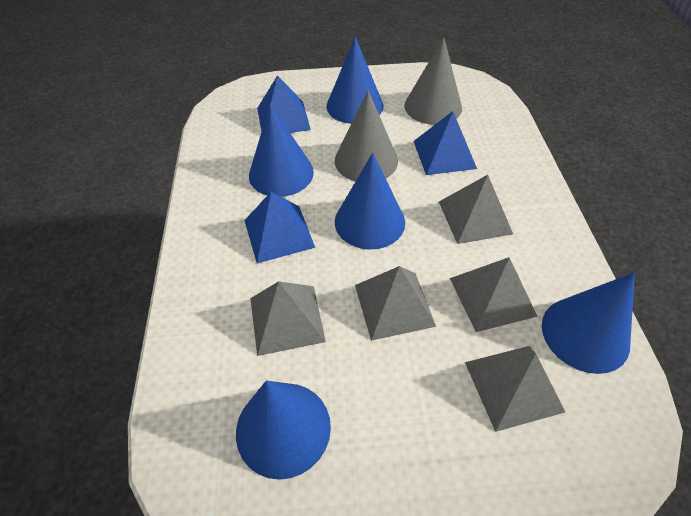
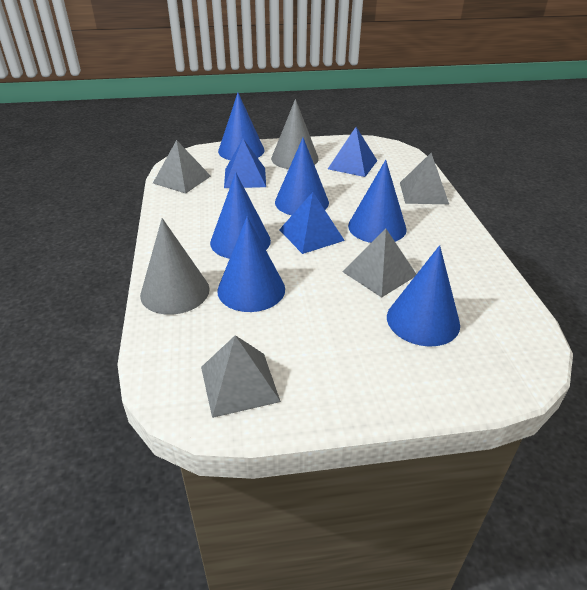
blue cone: [236,380,331,480] [249,104,314,197] [326,37,383,124] [335,153,405,250] [542,272,635,374] = 5 -> [210,172,271,259] [217,216,285,312] [218,93,265,160] [275,138,329,215] [348,160,407,243] [387,245,460,347] = 6
grey pyramid: [250,281,326,356] [355,266,436,341] [439,175,513,244] [450,257,538,332] [465,346,565,432] = 5 -> [153,140,211,194] [201,335,281,418] [343,229,416,298] [400,153,449,204] = 4

